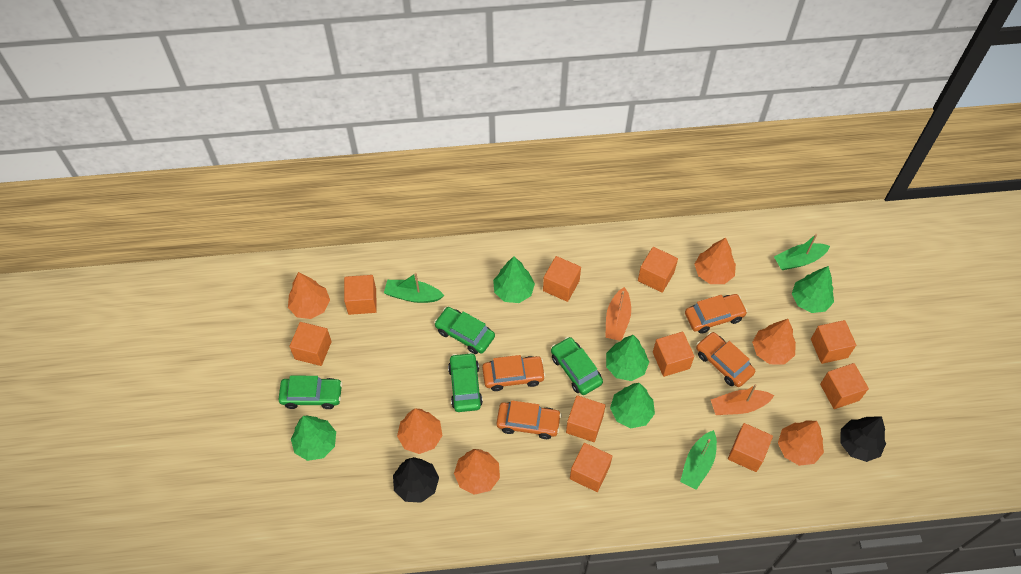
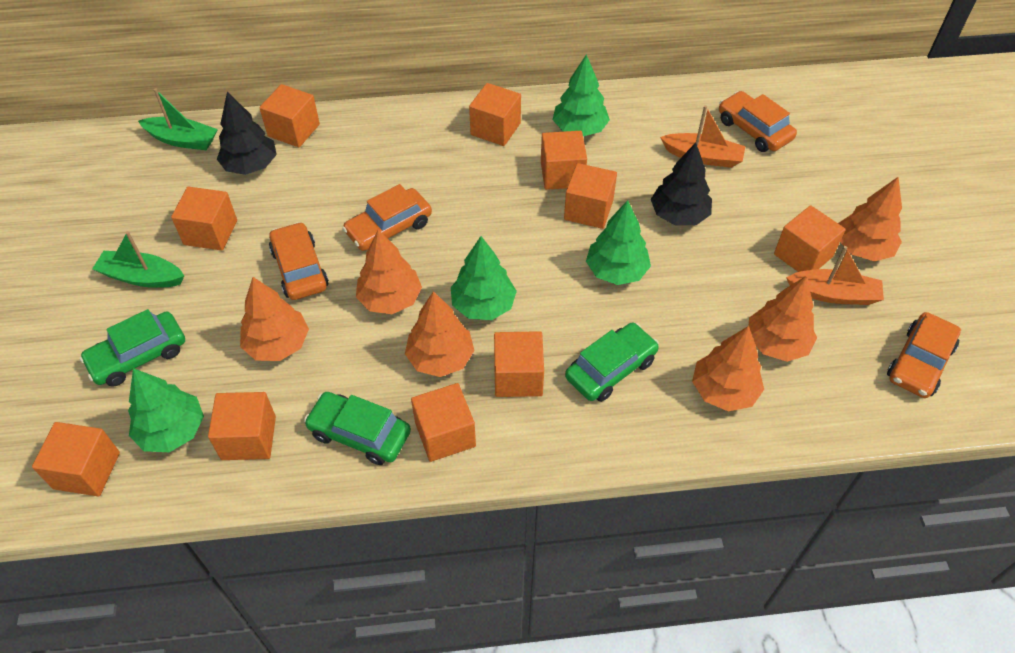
green boat: [384,273,444,303] [680,430,717,490] [774,234,830,270] = 3 -> [92,231,184,288] [138,88,218,150] = 2
green car: [278,376,342,409] [434,307,495,354] [448,352,483,412] [551,337,603,395] = 4 -> [79,309,185,387] [304,392,411,465] [565,323,659,402] = 3
green tree: [291,416,336,461] [493,256,535,303] [606,335,649,381] [610,383,655,428] [792,266,834,313] = 5 -> [128,368,204,452] [451,236,517,320] [553,54,610,136] [586,200,651,285] = 4

